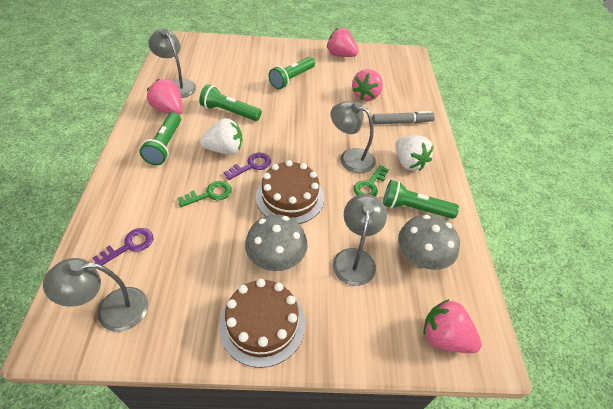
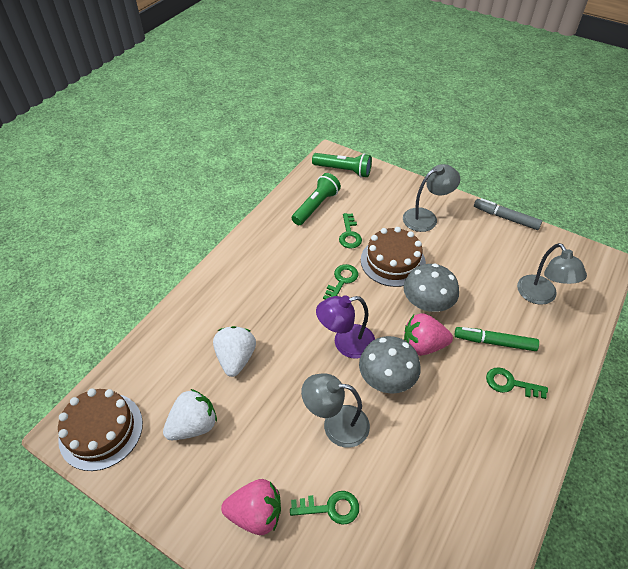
green flashlight: [139,112,181,165] [199,84,262,121] [268,57,315,89] [383,180,459,219] = 4 -> [292,173,341,225] [312,153,372,177] = 2
green key: [178,181,232,207] [354,165,389,197] = 2 -> [290,491,359,525] [323,264,358,300] [339,213,362,248] [486,367,548,399] = 4
green marker: none = 0 -> [455,327,539,351] = 1
grey lamp: [43,258,148,332] [148,29,196,98] [331,101,376,173] [333,194,387,286] = 4 -> [301,373,370,448] [403,164,460,232] [517,243,587,305] = 3
pink strawberry: [147,79,182,114] [327,28,358,57] [352,69,383,101] [424,299,482,353] = 4 -> [221,479,281,535] [404,313,453,356] = 2
purple key: [93,228,153,265] [224,153,271,180] = 2 -> none = 0
purple lamp: none = 0 -> [316,295,375,359] = 1

